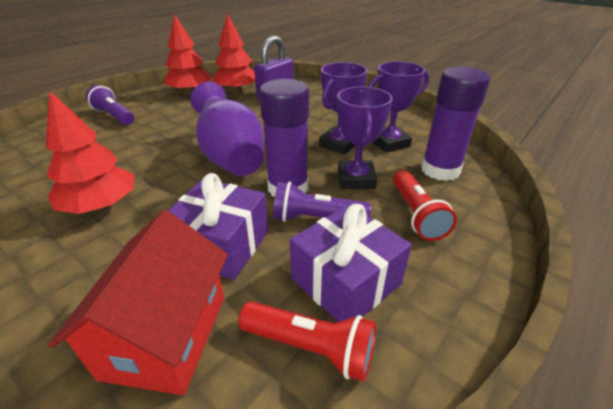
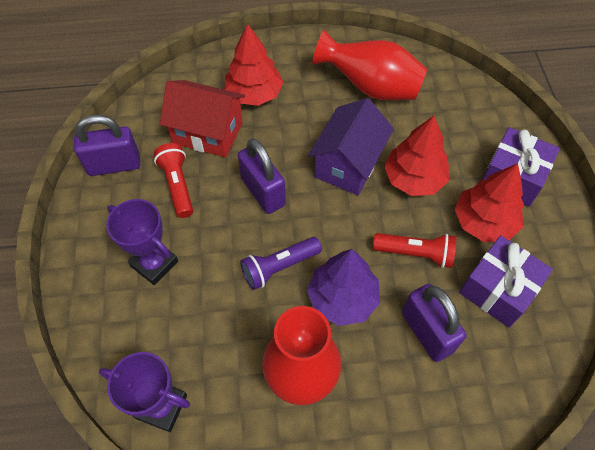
purple flashlight: [86,85,134,125] [273,181,371,222] = 2 -> [240,237,322,290] = 1
purple glue stick: [259,79,309,197] [421,66,490,181] = 2 -> none = 0
purple house: none = 0 -> [308,98,394,195] = 1
purple padlock: [254,36,293,100] = 1 -> [74,115,140,176] [238,138,286,214] [402,284,466,362] = 3
purple tree: none = 0 -> [307,249,380,326] = 1
purple trophy: [319,62,368,155] [337,86,393,189] [368,61,429,153] = 3 -> [99,352,190,432] [106,199,178,285] = 2
purple vase: [190,82,264,176] = 1 -> none = 0
red vase: none = 0 -> [262,306,341,405] [312,30,427,100] = 2

